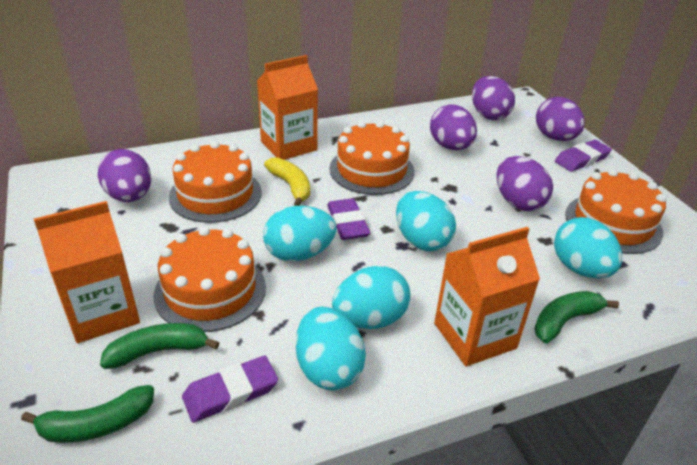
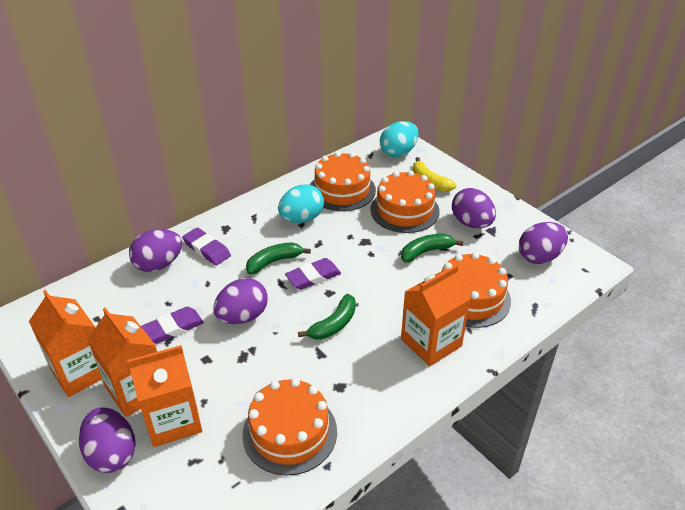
orange carton: [34,201,140,343] [257,55,318,160] [434,227,540,367] = 3 -> [29,290,102,397] [87,308,157,417] [127,345,202,447] [401,265,471,366] = 4
turquoise egg: [263,206,336,261] [296,306,366,390] [332,266,411,329] [396,191,456,251] [554,217,622,278] = 5 -> [278,184,324,223] [380,121,418,157] = 2

